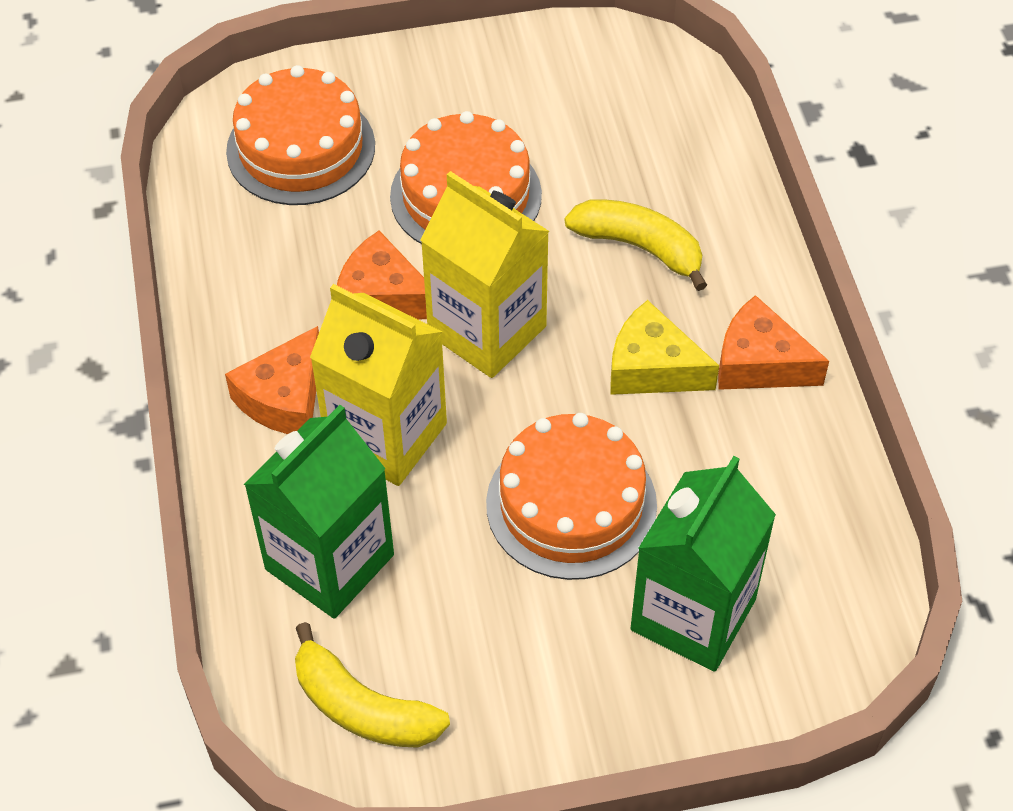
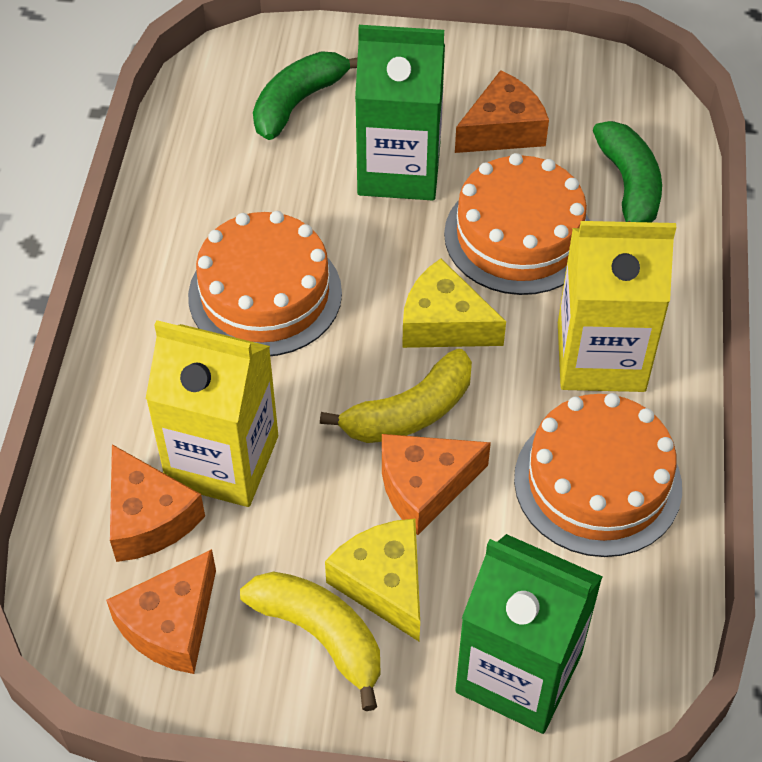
green banana: none = 0 -> [253,51,358,140] [593,121,662,222] = 2
orange cheese: [225,326,319,434] [337,231,427,319] [718,295,829,390] = 3 -> [106,549,216,674] [110,444,205,562] [382,434,491,535] [455,70,549,153] = 4
yellow cheese: [610,300,719,395] = 1 -> [325,519,420,641] [402,258,506,348] = 2

